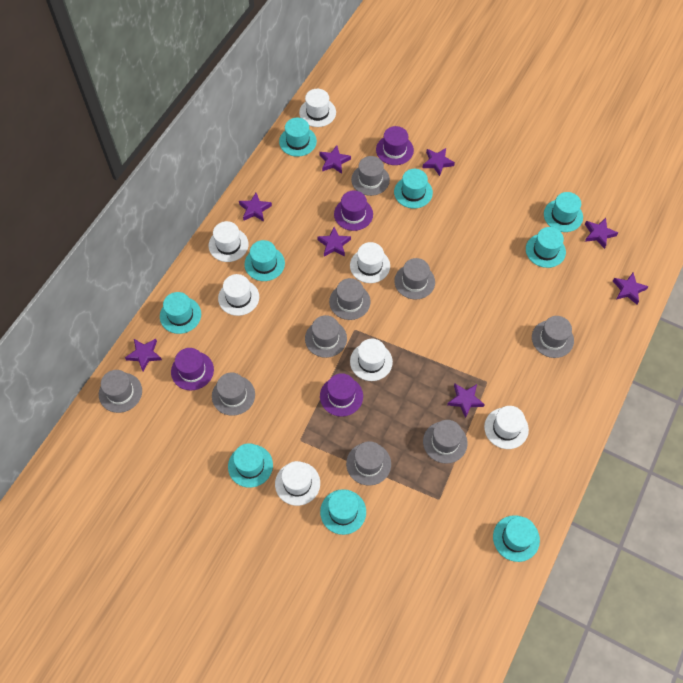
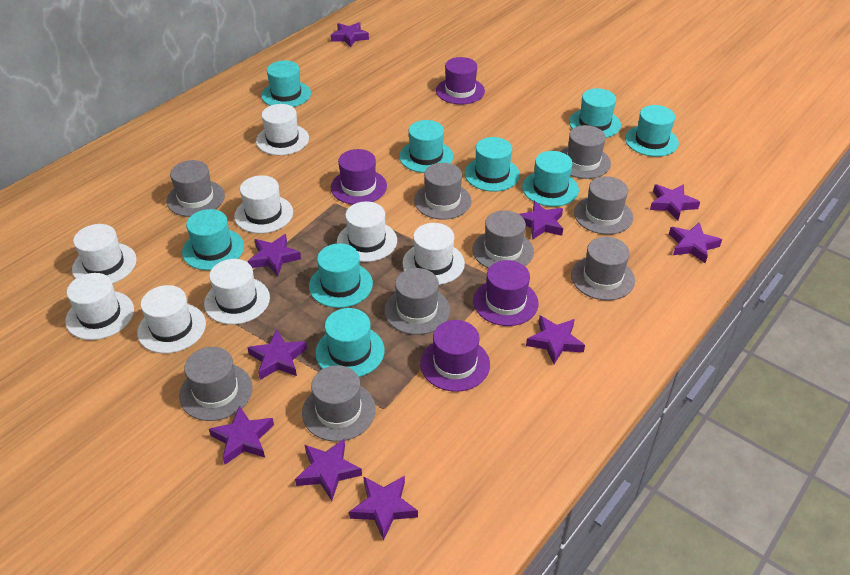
purple star: [125,339,162,371] [239,193,272,222] [317,227,351,257] [319,145,351,174] [423,148,455,176] [447,384,485,418] [585,218,618,249] [613,273,649,305] = 8 -> [209,406,274,465] [247,329,307,380] [248,234,301,276] [295,439,362,501] [331,22,369,47] [349,476,418,541] [519,201,563,240] [526,316,585,364] [650,184,700,220] [669,223,722,263] = 10
white hat: [209,221,249,262] [218,274,259,316] [275,461,320,506] [299,89,336,127] [350,242,390,283] [350,339,393,381] [484,406,529,449] = 7 -> [65,273,134,340] [72,224,137,284] [137,285,206,354] [204,259,270,325] [234,175,293,234] [256,104,309,155] [337,201,397,262] [402,223,465,285] = 8

